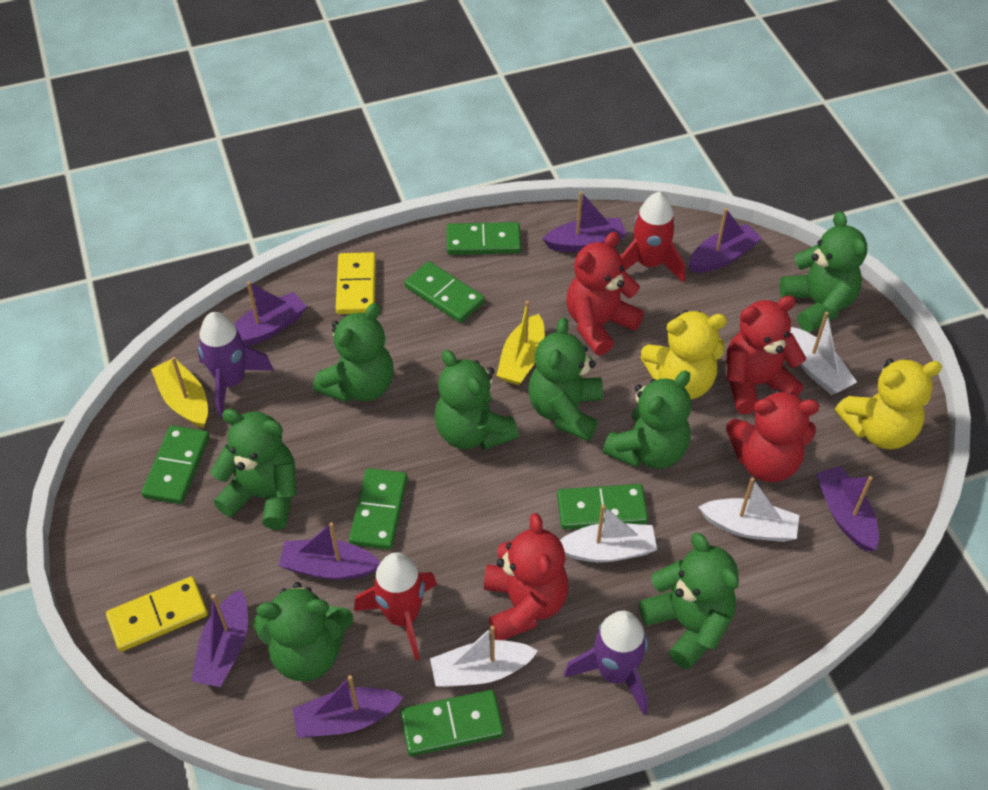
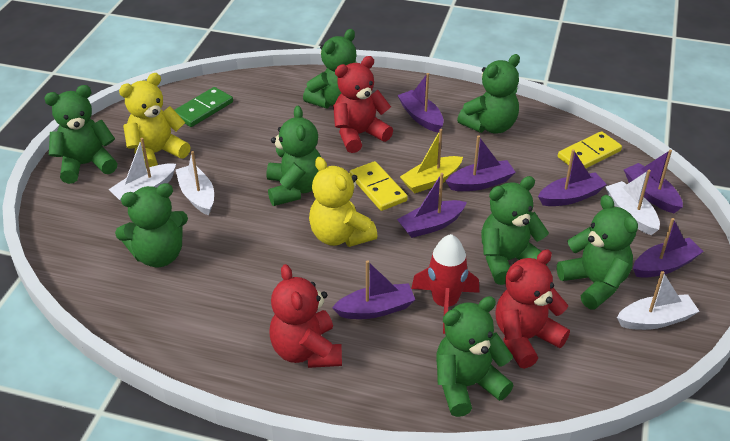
green domino: [142,425,210,504] [349,468,408,550] [400,690,504,756] [404,261,485,323] [446,222,521,255] [557,484,648,530] = 6 -> [174,87,233,127] = 1
purple rocket: [198,312,274,417] [564,611,648,715] = 2 -> none = 0
red rocket: [354,552,437,661] [621,192,685,282] = 2 -> [411,234,480,334] = 1
red teddy bear: [484,513,568,640] [567,232,644,355] [726,295,806,414] [726,390,819,482] = 4 -> [269,264,342,368] [333,56,393,153] [495,249,570,369] = 3
yellow boat: [151,357,208,428] [496,301,545,385] = 2 -> [400,129,463,194] = 1

